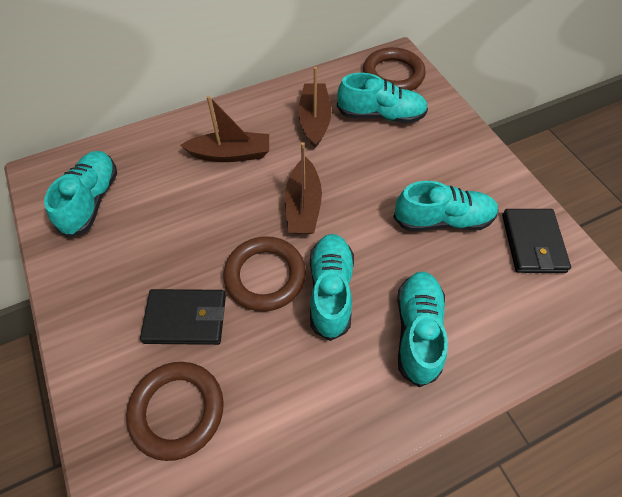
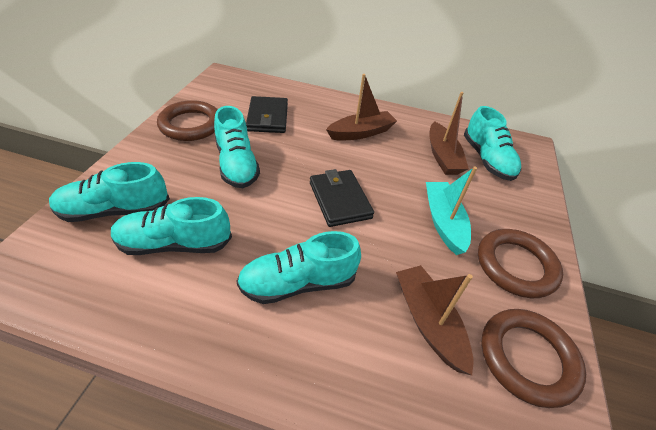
turquoise boat: none = 0 -> [426,167,477,255] = 1

